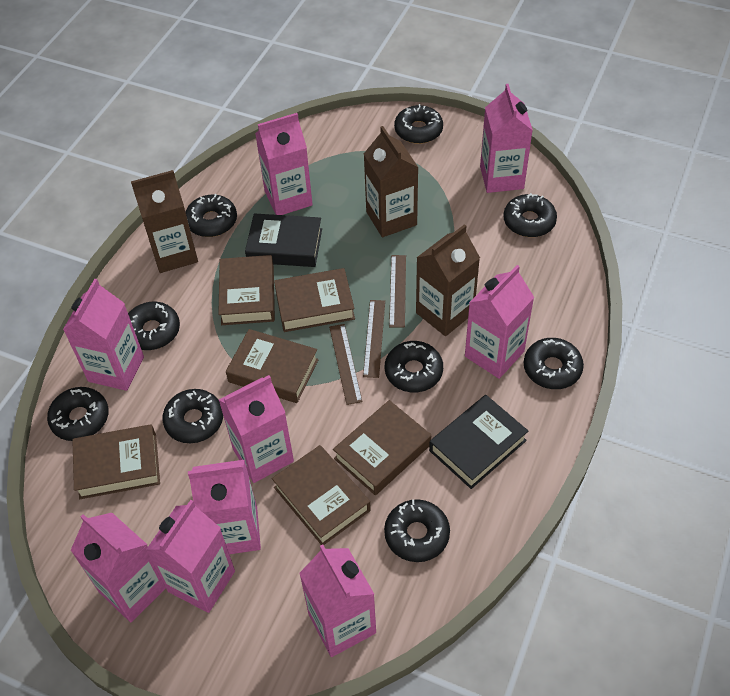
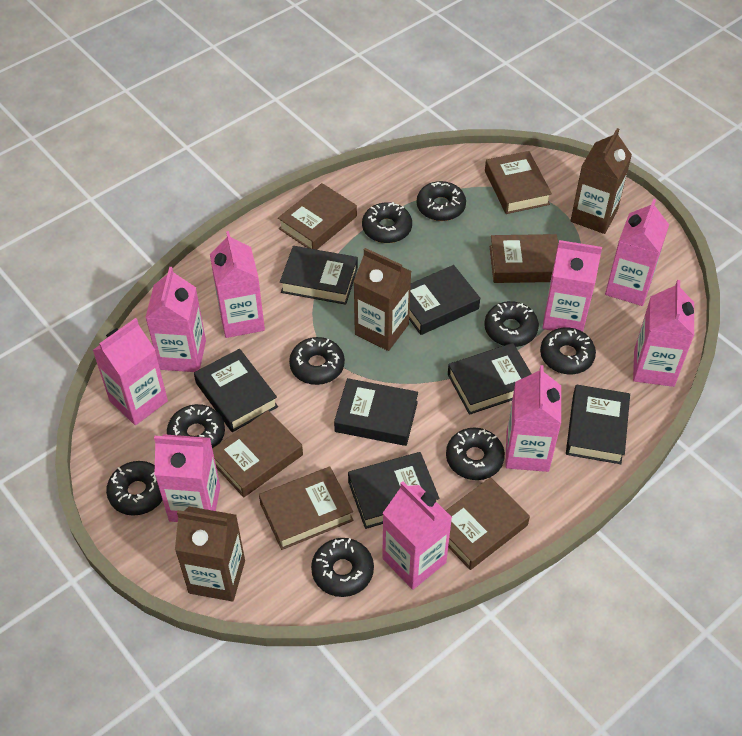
black book: [245,213,322,267] [429,395,528,489] = 2 -> [194,349,278,432] [280,246,358,305] [334,378,418,446] [348,452,440,529] [409,265,480,335] [448,343,532,415] [566,385,630,464] = 7
brown ruler: [329,324,363,405] [363,300,385,378] [389,255,406,328] = 3 -> none = 0

